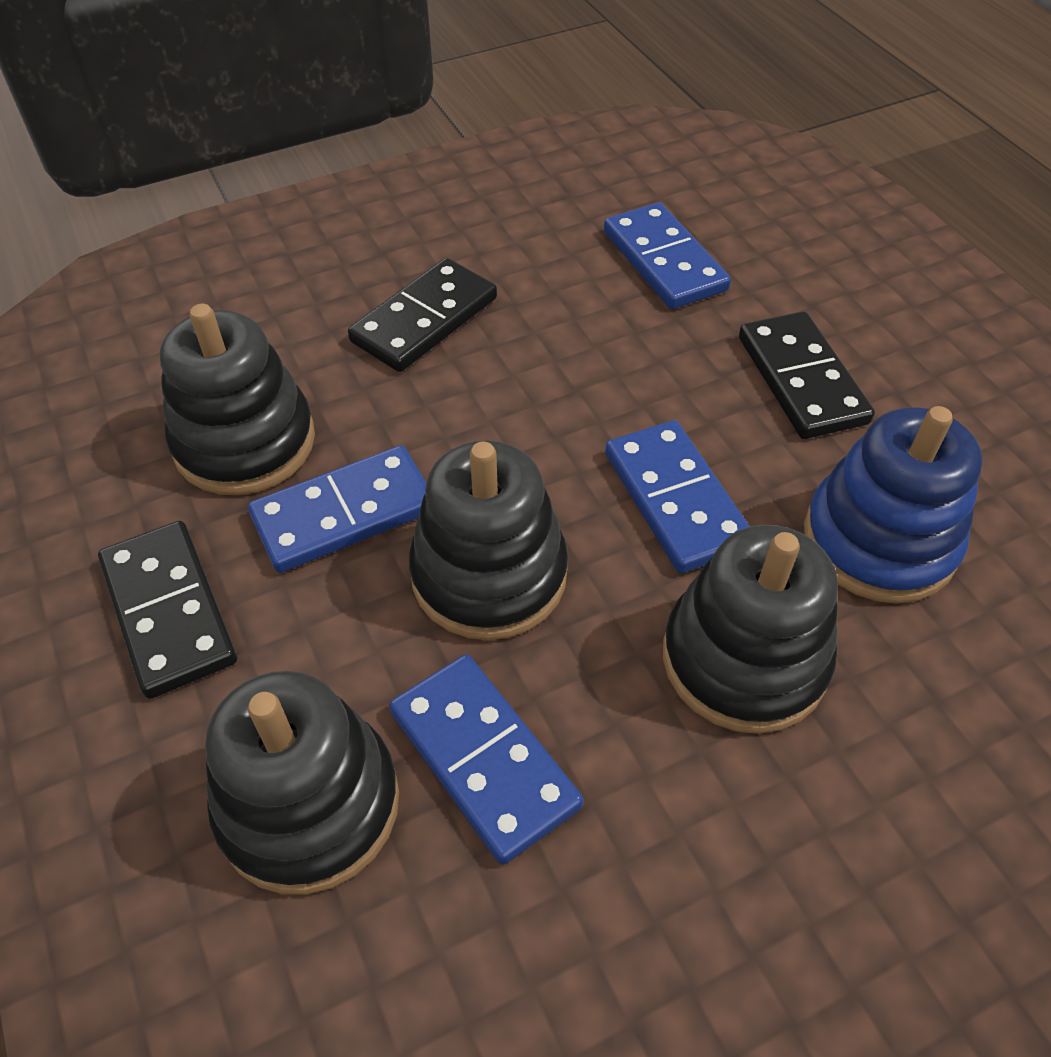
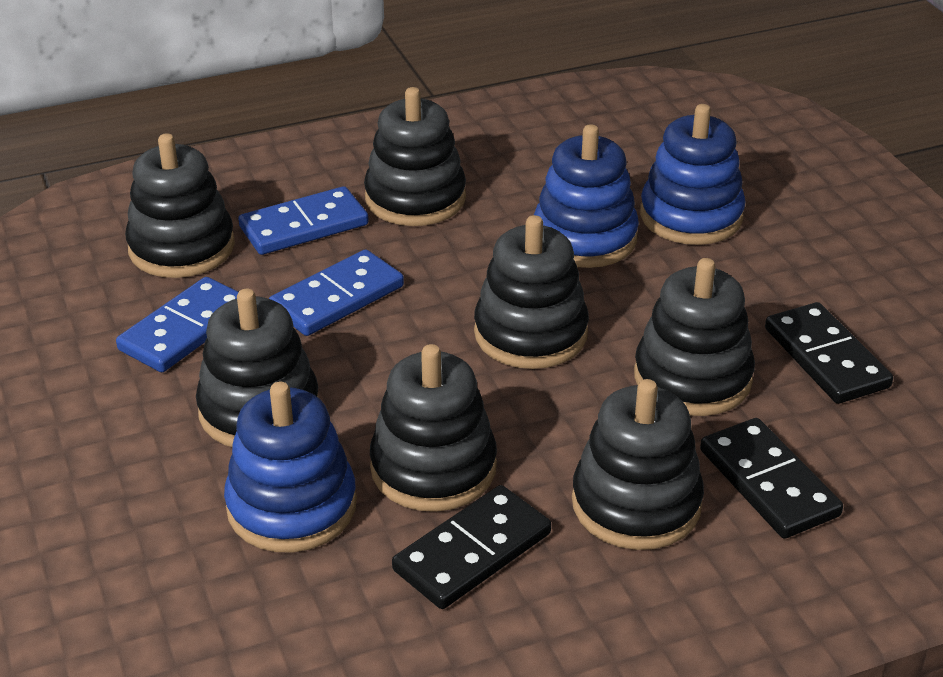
black stacking toy: [160,304,315,495] [205,671,399,895] [409,440,568,640] [663,525,838,734] = 4 -> [125,133,235,278] [196,289,319,447] [364,87,466,226] [370,344,497,512] [474,215,589,369] [572,379,704,550] [634,258,755,416] = 7
blue domino: [248,445,427,573] [389,654,583,865] [604,202,731,309] [605,420,750,573] = 4 -> [116,277,238,372] [238,186,368,255] [269,249,404,336] = 3
blue stacking toy: [804,406,982,604] = 1 -> [224,382,357,552] [534,124,639,268] [640,104,745,245] = 3

